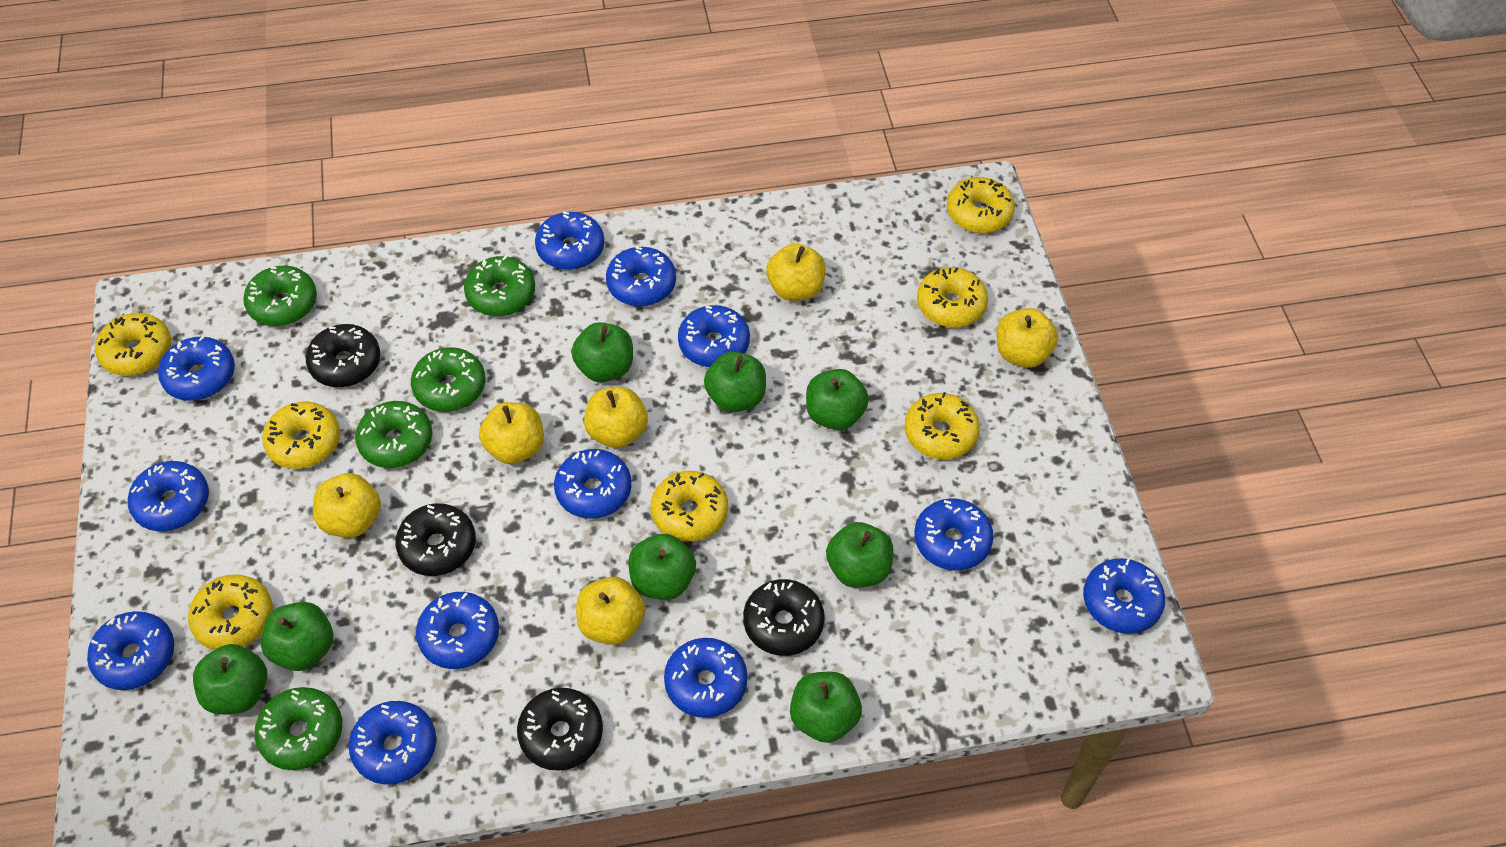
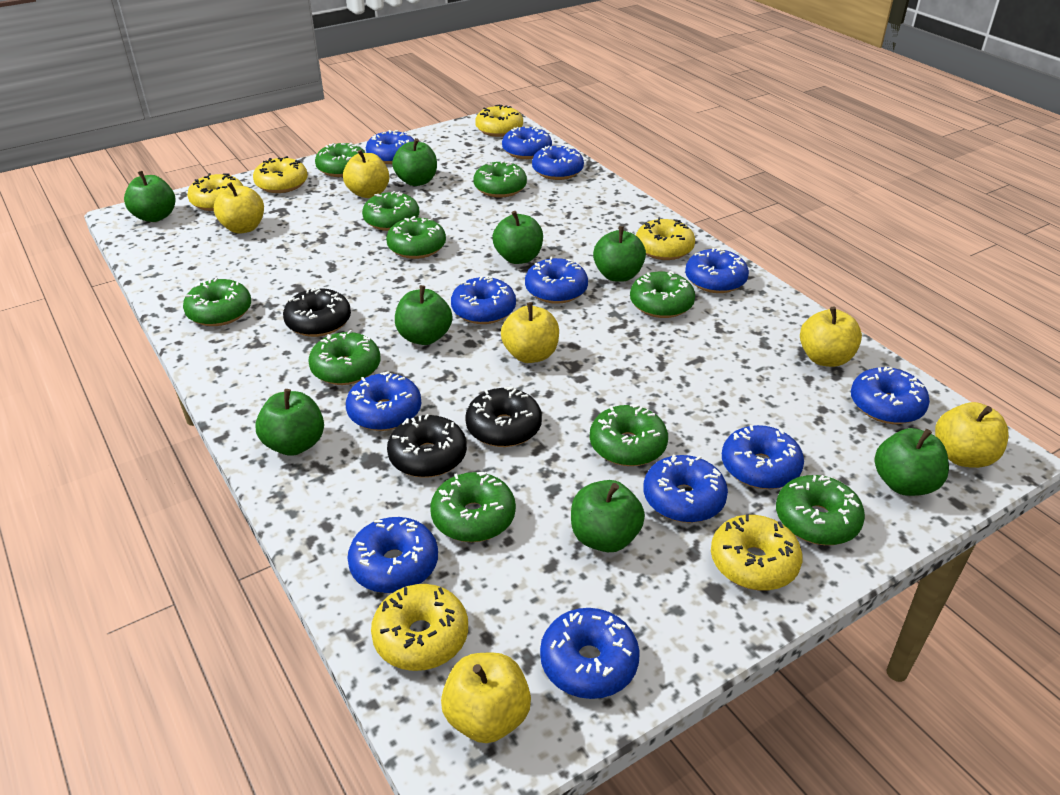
black donut: [306,324,380,387] [395,503,476,576] [517,688,603,771] [743,579,825,656] = 4 -> [283,288,351,337] [387,414,467,478] [465,386,542,447] = 3
green donut: [243,266,317,326] [254,687,342,770] [355,401,432,468] [411,347,485,412] [464,255,535,316] = 5 -> [183,278,251,326] [308,330,380,385] [315,143,365,177] [362,191,419,231] [386,216,446,259] [430,472,516,542] [473,161,527,197] [590,404,668,466] [630,271,695,318] [776,475,865,545] = 10
yellow donut: [95,313,171,376] [188,574,273,650] [262,402,340,469] [651,471,728,541] [904,392,980,460] [917,267,988,328] [947,177,1015,233] = 7 -> [187,173,243,211] [253,156,308,193] [371,584,468,671] [475,104,523,137] [636,217,695,260] [711,514,803,591] = 6

